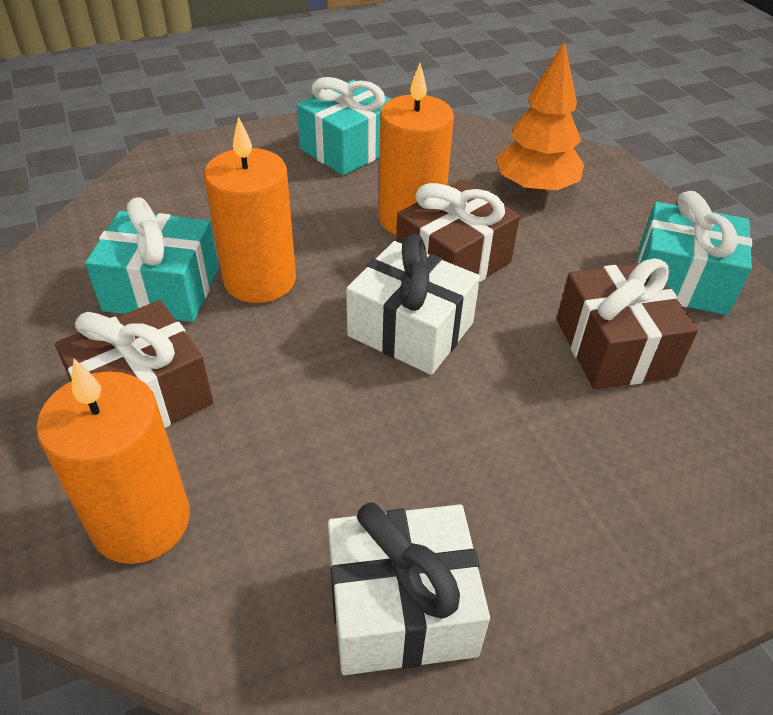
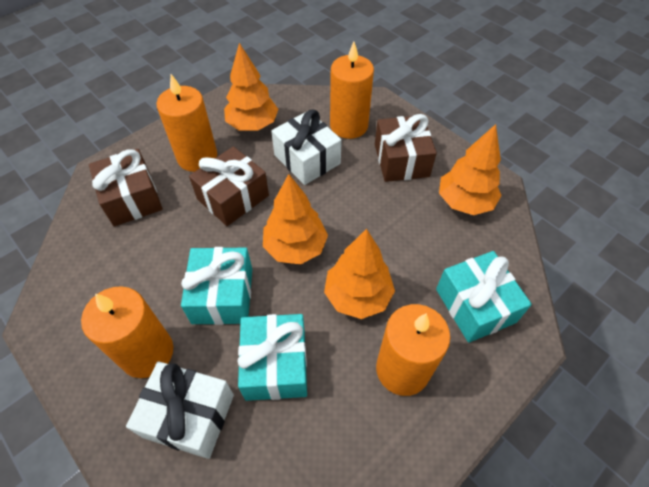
orange candle: [36,358,190,564] [204,117,296,303] [379,63,454,235] = 3 -> [81,286,173,378] [156,74,217,172] [330,42,374,139] [376,304,450,396] = 4
orange tree: [496,41,584,195] = 1 -> [224,43,278,131] [263,174,328,264] [324,229,395,319] [439,124,502,215] = 4

